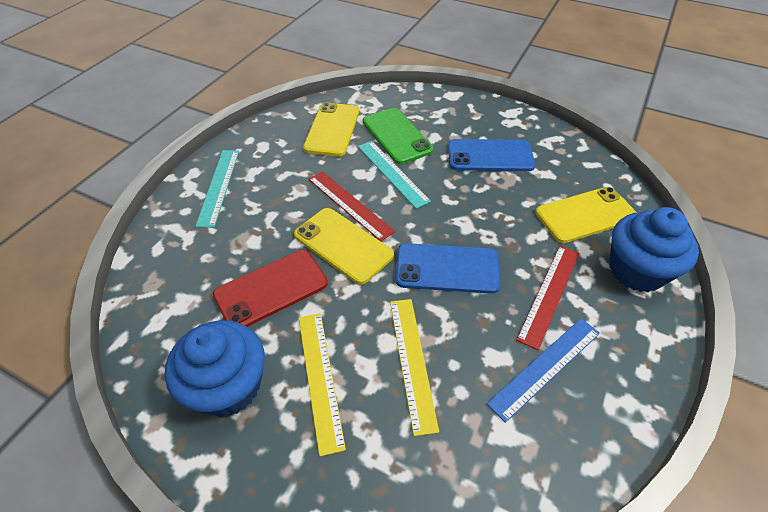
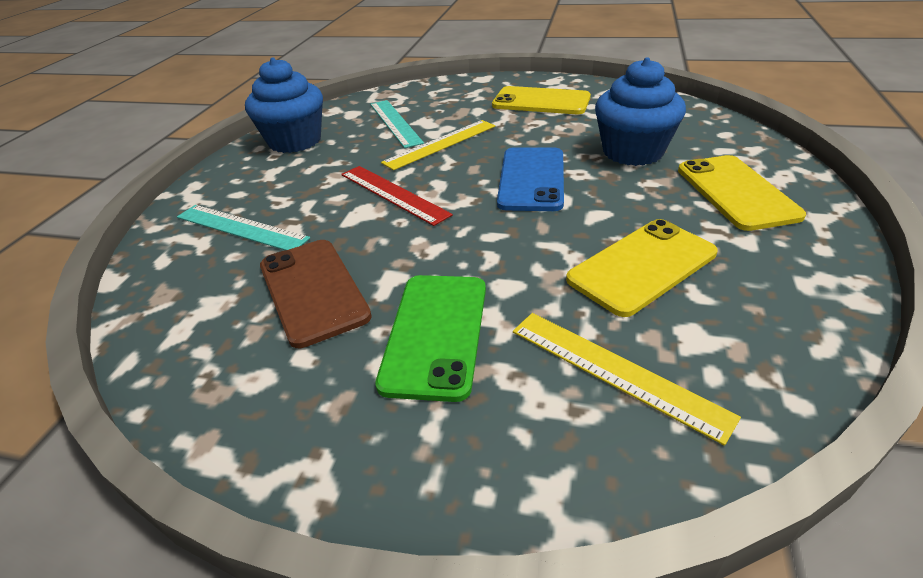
blue phone: [396,243,501,294] [448,139,535,171] = 2 -> [497,147,564,211] = 1
blue ruler: [487,318,600,423] = 1 -> none = 0
brown phone: none = 0 -> [260,240,372,348] = 1
red phone: [213,250,328,327] = 1 -> none = 0
red ruler: [308,171,395,241] [516,246,579,350] = 2 -> [341,166,453,226] = 1

